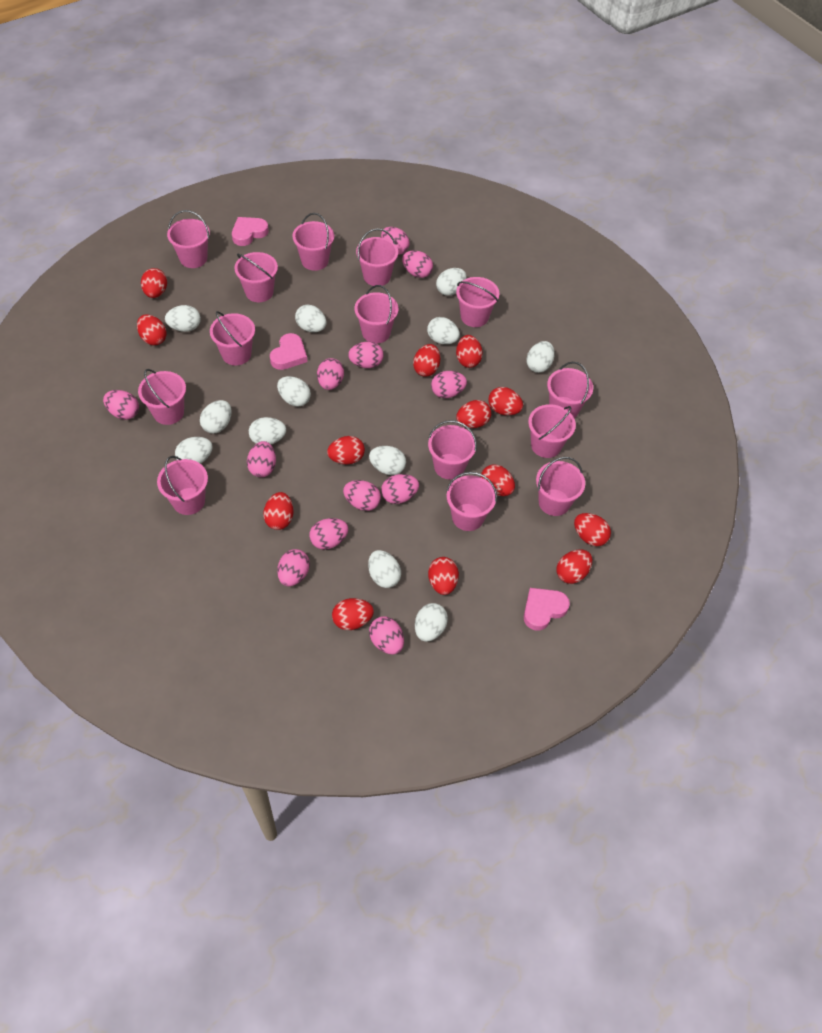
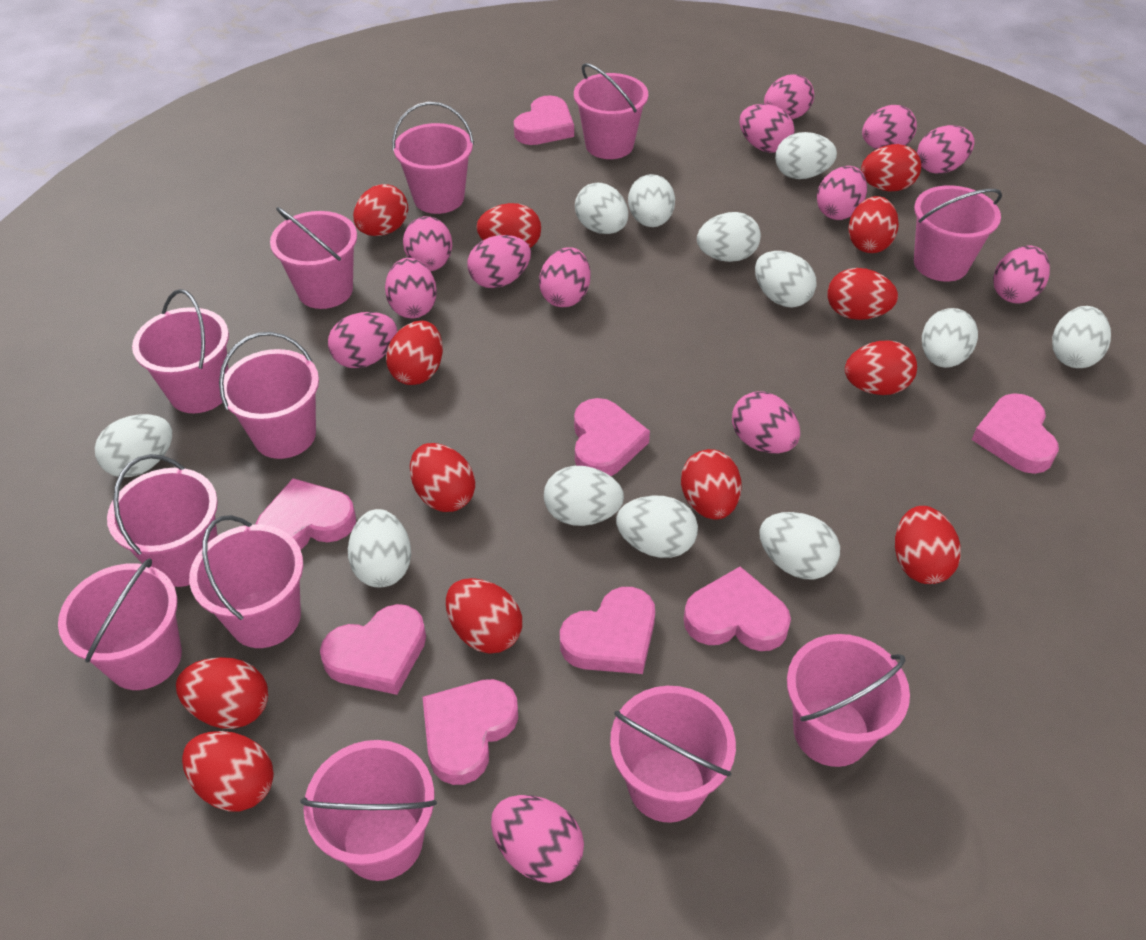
pink bucket: [138,369,186,425] [157,456,208,515] [167,210,210,268] [210,311,255,365] [234,252,278,302] [292,213,334,271] [355,285,398,344] [356,228,398,286] [428,420,477,479] [446,472,497,531] [456,277,499,327] [528,404,576,458] [536,457,585,516] [547,362,593,418] = 14 -> [58,558,182,690] [107,454,218,587] [132,289,229,413] [189,515,303,648] [219,332,319,459] [270,207,357,309] [300,740,437,881] [392,102,474,214] [574,63,648,159] [610,686,736,823] [787,634,910,767] [914,185,1002,282] = 12
pink egg: [103,390,139,420] [247,441,276,477] [277,549,310,586] [309,518,348,550] [317,358,344,390] [343,480,381,511] [348,342,383,368] [369,617,404,654] [381,227,409,255] [381,474,419,504] [402,250,433,278] [431,371,467,398] = 12 -> [328,312,397,368] [385,258,437,318] [403,216,452,271] [468,235,531,288] [491,795,584,883] [539,247,591,307] [732,391,800,453] [739,104,795,153] [764,75,814,119] [817,166,867,220] [862,105,917,149] [917,125,975,174] [993,246,1050,304] = 13
pink heart: [232,217,269,246] [270,333,307,370] [524,588,570,630] = 3 -> [256,478,356,550] [320,604,426,695] [423,679,518,785] [514,96,574,145] [560,587,655,674] [574,398,650,476] [684,566,791,651] [972,393,1059,474] = 8

